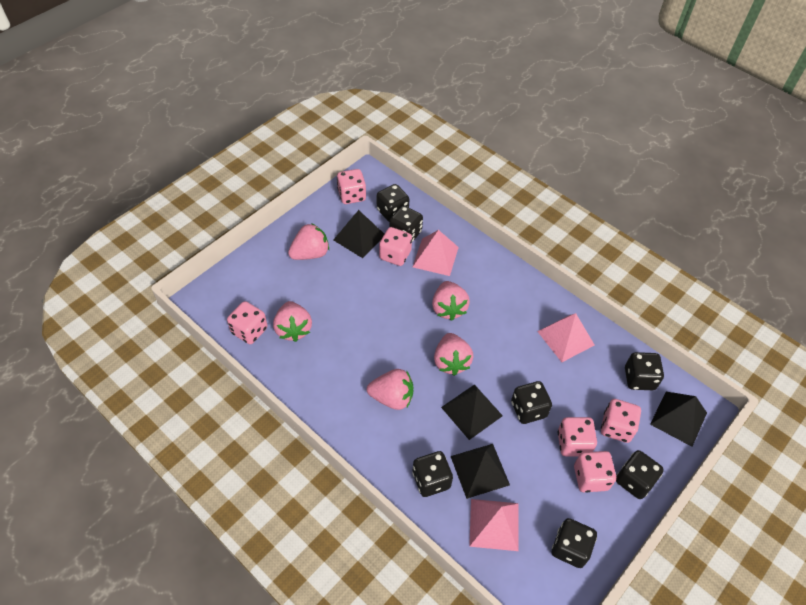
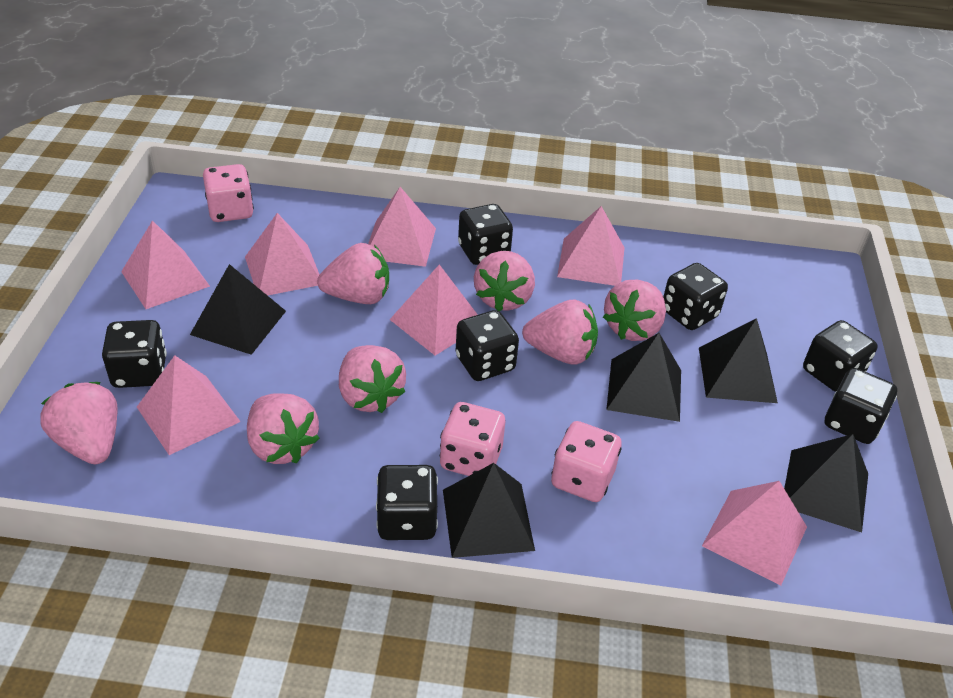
black pyramid: [334,210,384,258] [441,384,503,440] [451,444,510,499] [650,392,707,447] = 4 -> [190,264,286,355] [443,463,535,558] [606,333,681,422] [699,318,778,403] [784,434,868,532] = 5
pink dice: [227,301,268,344] [337,169,366,204] [379,227,412,266] [558,417,597,456] [574,451,616,493] [601,399,641,443] = 6 -> [203,164,254,222] [440,402,505,476] [551,421,622,502] = 3
pink pyramid: [413,230,459,276] [469,499,519,551] [537,313,594,362] = 3 -> [121,220,210,309] [137,355,241,455] [245,213,320,296] [368,187,436,267] [389,264,478,356] [557,206,625,286] [702,481,807,586] = 7
pink strawberry: [273,301,312,342] [288,223,329,260] [367,369,413,410] [432,281,470,321] [434,333,474,376] = 5 -> [40,382,118,464] [247,393,320,464] [317,243,389,304] [339,345,406,413] [474,251,535,312] [522,300,598,364] [603,280,666,341] = 7

